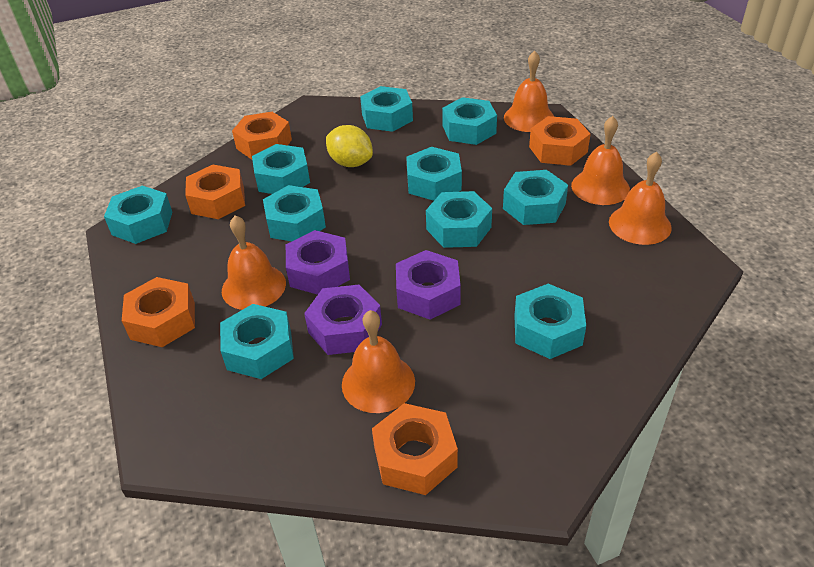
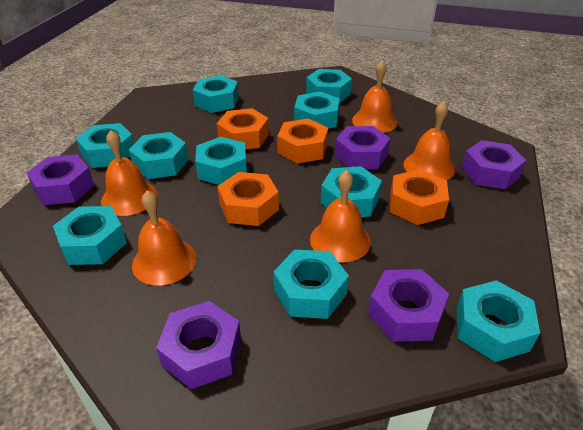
orange nut: [122,277,195,347] [185,165,245,219] [232,112,292,160] [372,403,458,495] [529,116,590,166] = 5 -> [217,108,269,149] [217,172,279,226] [277,118,328,164] [390,169,449,225] = 4
purple nut: [286,230,350,295] [304,285,382,355] [396,250,461,320] = 3 -> [27,154,94,205] [156,301,241,389] [335,126,390,169] [368,269,449,342] [462,140,526,190] = 5
yellow lemon: [326,125,373,167] = 1 -> none = 0

